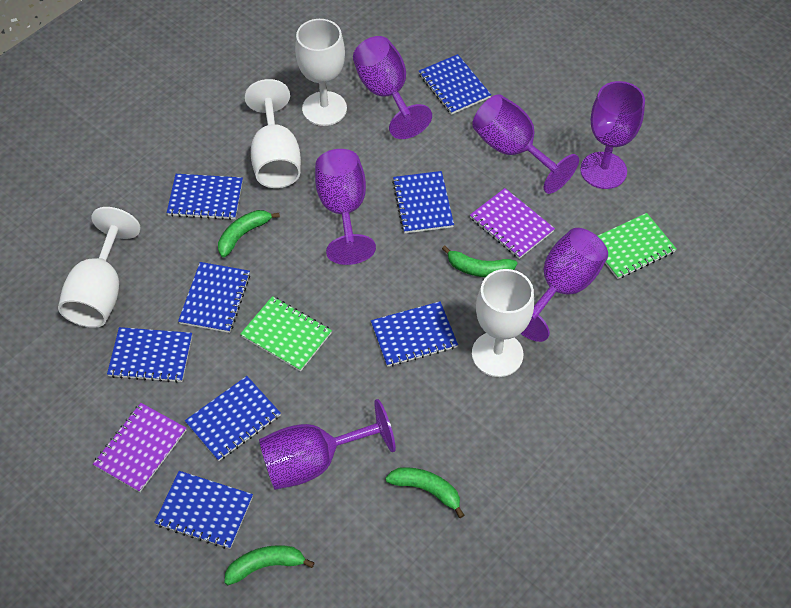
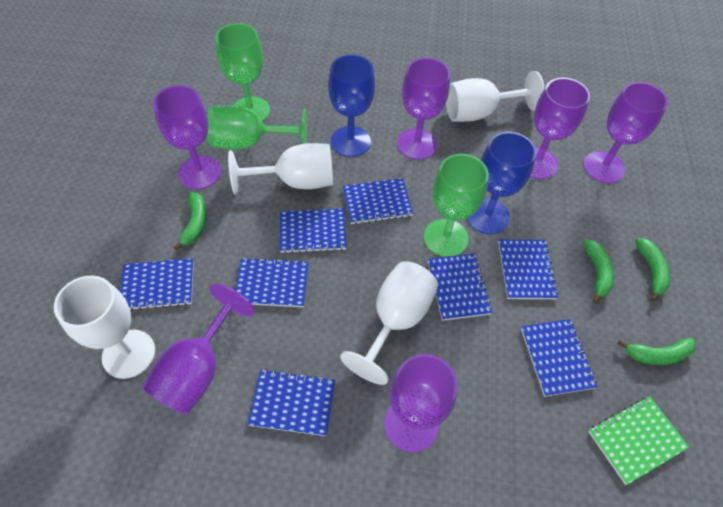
blue goblet: none = 0 -> [328,55,375,157] [467,132,536,234] = 2
green goblet: none = 0 -> [207,105,307,150] [215,23,270,122] [424,154,489,257] = 3
green notebook: [240,296,332,371] [598,213,677,279] = 2 -> [588,396,689,485] = 1
purple notebook: [93,403,186,492] [470,188,555,259] = 2 -> none = 0

